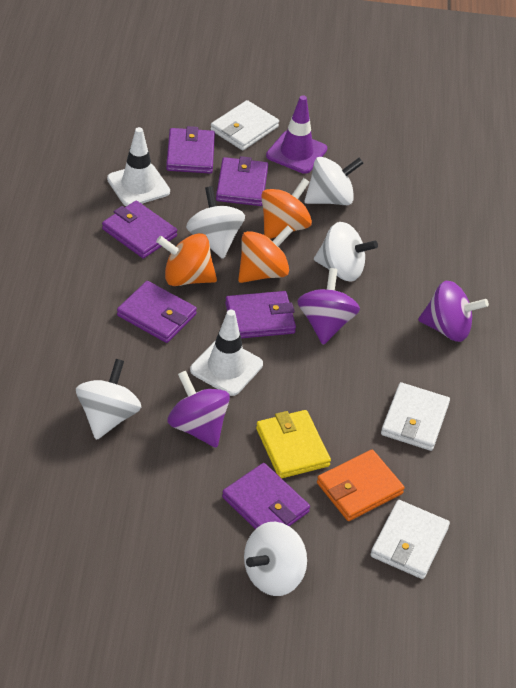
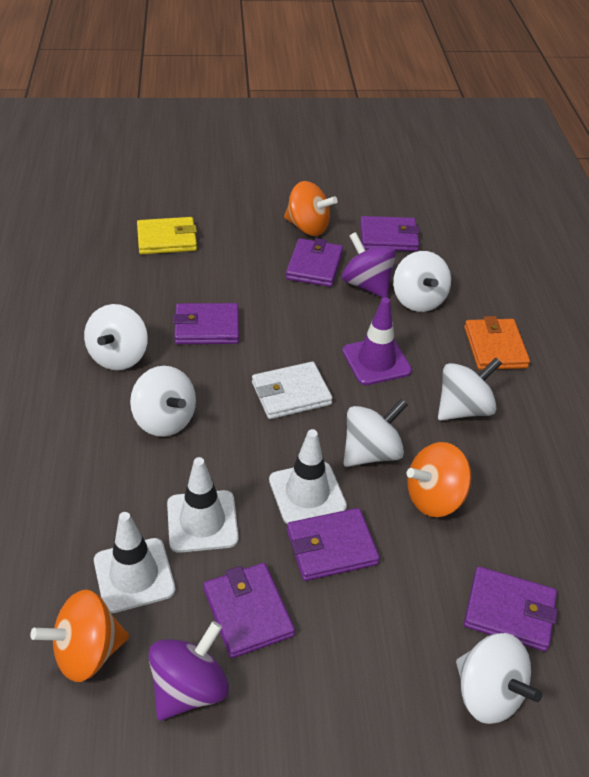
purple spinning top: [168,371,230,448] [297,268,360,345] [418,281,489,342] = 3 -> [148,621,229,721] [342,232,396,298] = 2
white spinning top: [76,359,141,440] [186,186,245,259] [244,522,307,596] [304,157,363,205] [314,222,378,282] = 5 -> [84,304,148,370] [130,366,196,437] [343,399,408,467] [393,251,451,312] [438,357,502,421] [456,633,542,724] = 6
white traffic cone: [107,127,170,206] [190,310,263,396] = 2 -> [94,512,175,613] [167,457,239,553] [269,429,347,524] = 3
white wallet: [211,100,279,150] [371,500,450,579] [381,382,450,451] = 3 -> [252,361,333,419] = 1

